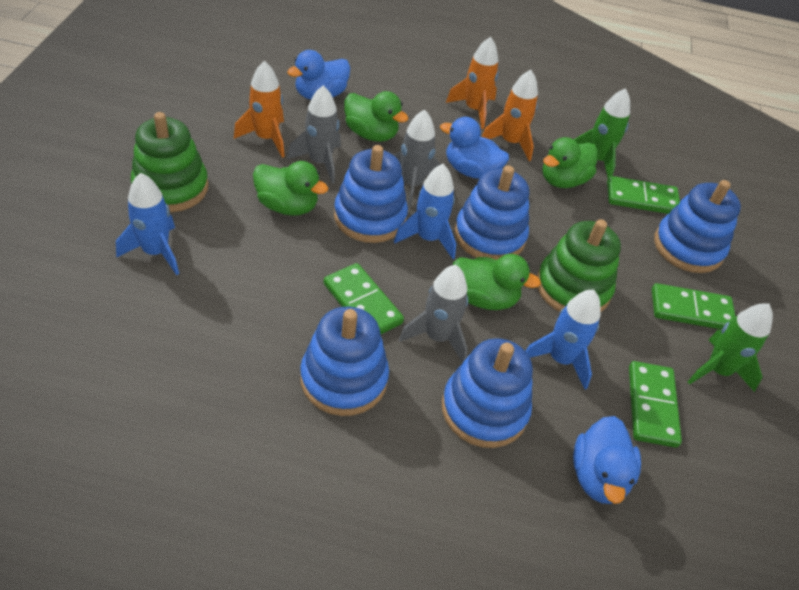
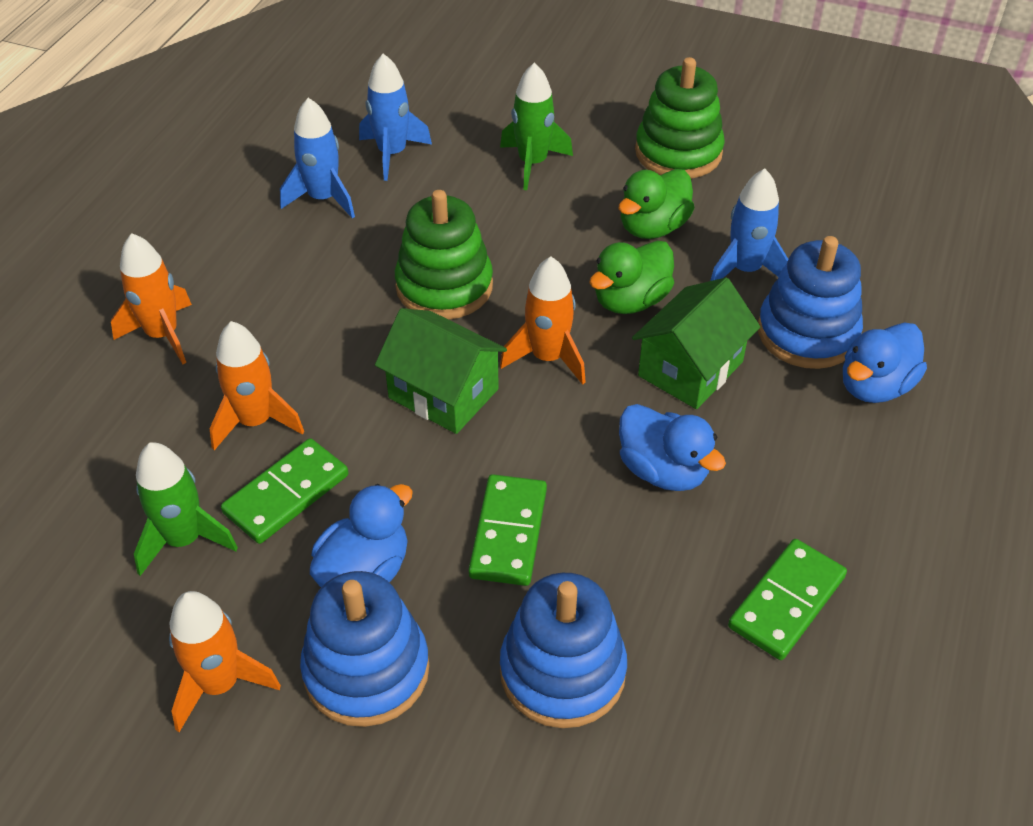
blue stacking toy: [300,306,389,416] [334,145,408,243] [442,338,533,448] [454,166,529,260] [654,180,741,273] = 5 -> [300,571,429,727] [500,573,627,728] [758,236,863,369] = 3
green domino: [324,263,404,334] [607,176,680,214] [629,361,682,448] [652,283,736,329] = 4 -> [221,438,348,544] [468,474,547,586] [728,539,847,660] = 3
green duck: [253,161,328,216] [344,91,409,142] [453,254,541,310] [542,137,598,188] = 4 -> [589,240,674,314] [619,169,695,239] = 2
green house: none = 0 -> [375,308,507,434] [632,278,760,409] = 2
grey rocket: [287,85,341,184] [394,110,441,208] [399,265,468,363] = 3 -> none = 0
orange rocket: [234,61,285,158] [446,37,499,129] [482,70,538,161] = 3 -> [111,233,192,364] [169,591,281,732] [210,321,304,450] [500,256,586,385] = 4

